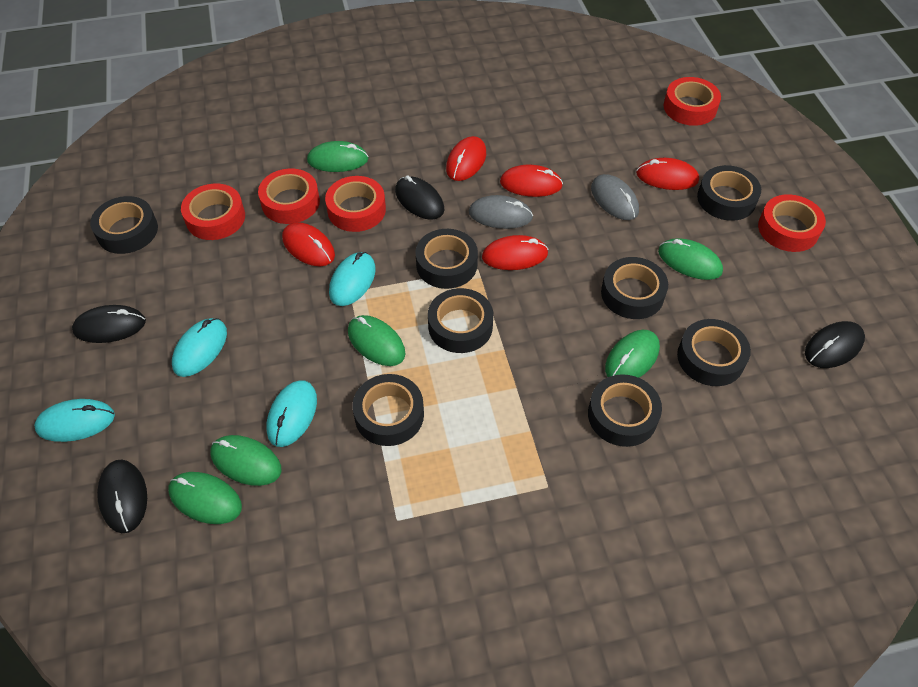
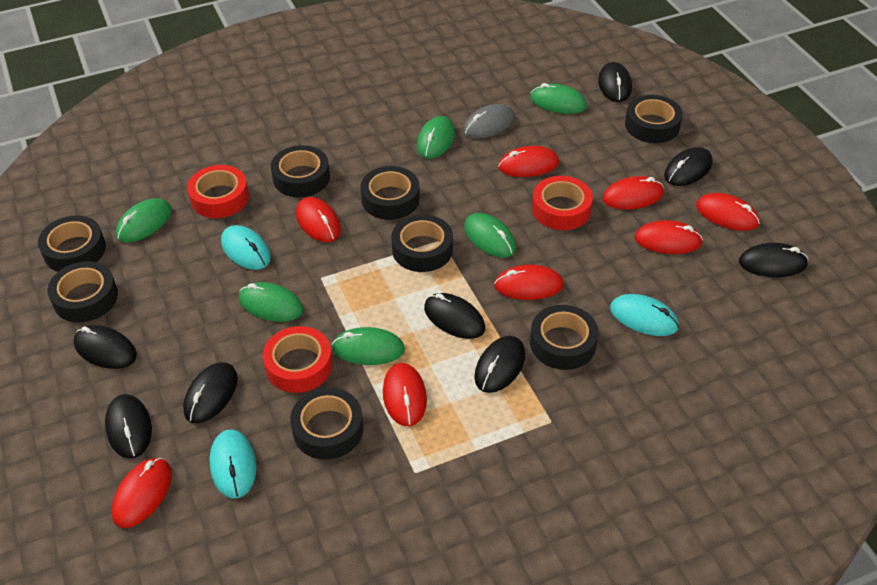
black mouse: [72,305,146,343] [97,459,147,533] [395,175,444,220] [805,321,865,368] = 4 -> [74,325,137,369] [105,394,152,458] [183,362,238,423] [424,293,485,339] [474,336,525,393] [598,62,632,102] [664,147,713,186] [739,243,808,277] = 8
grey mouse: [469,195,533,229] [591,174,639,220] = 2 -> [463,104,514,139] = 1
red mouse: [282,222,335,266] [446,136,486,181] [482,235,549,270] [500,165,563,197] [636,158,699,190] = 5 -> [112,458,172,528] [296,197,341,242] [383,363,427,426] [494,265,564,300] [498,146,559,177] [602,176,664,210] [635,220,703,254] [696,193,760,231] = 8
red tape: [181,184,245,240] [258,169,320,224] [325,176,386,232] [664,77,721,126] [758,194,826,252] = 5 -> [187,165,249,218] [263,326,333,393] [532,176,593,230] = 3
turquoise mouse: [34,399,115,442] [172,318,227,377] [267,380,317,447] [329,252,376,306] = 4 -> [209,430,256,498] [221,225,271,270] [610,294,679,336] = 3

